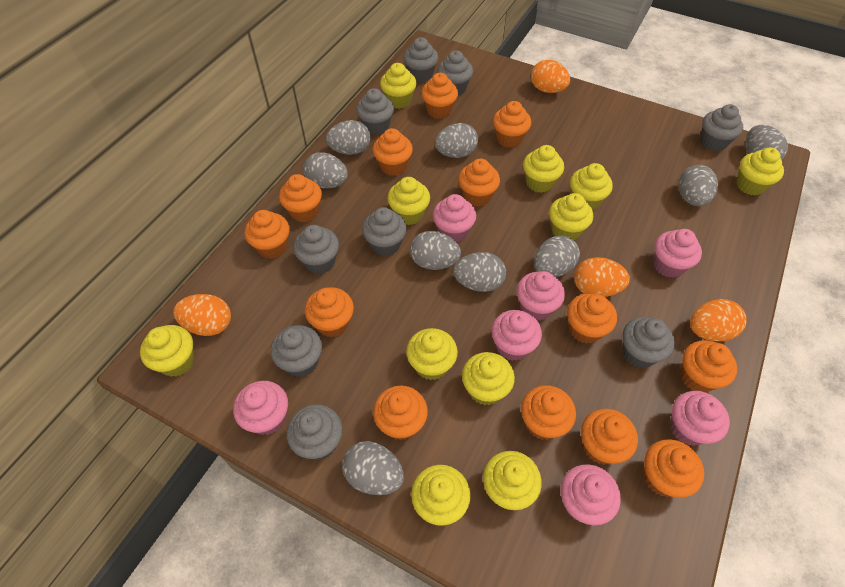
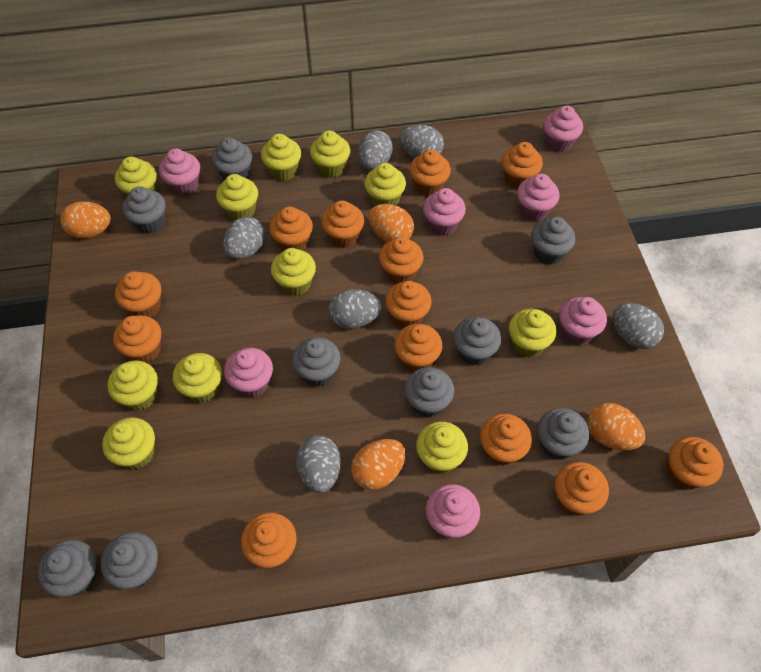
grey egg: [303,152,348,188] [326,120,371,155] [342,441,404,495] [410,231,461,270] [435,123,478,158] [453,252,506,292] [534,236,580,277] [678,165,718,206] [746,125,788,160] = 9 -> [223,216,265,259] [296,435,341,493] [329,289,381,329] [358,130,393,170] [399,125,444,158] [613,303,664,349] = 6

